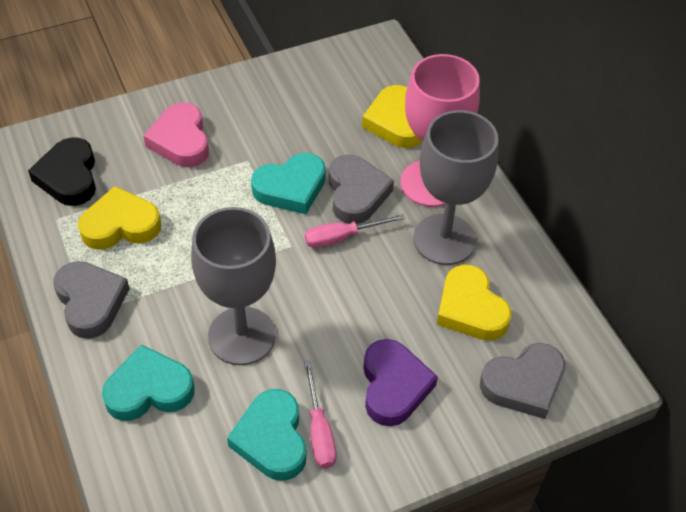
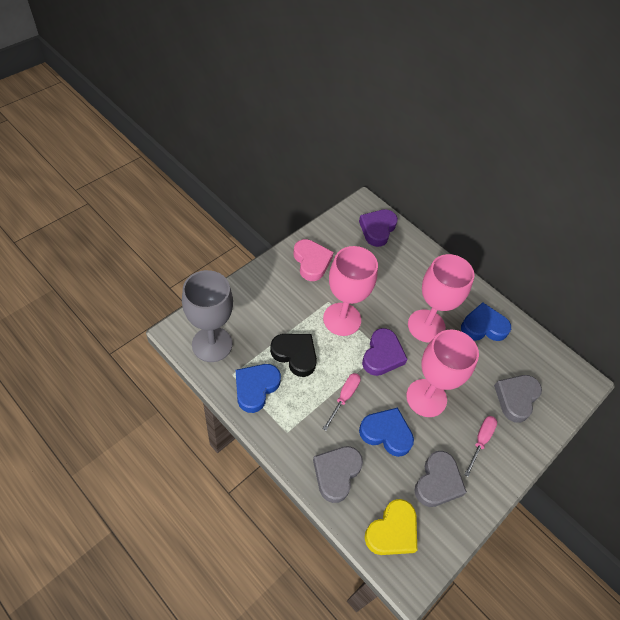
blue heart: none = 0 -> [236,364,281,413] [359,408,414,457] [461,302,511,341] = 3
grey goblet: [191,207,276,365] [413,110,498,265] = 2 -> [182,270,233,362] = 1
pink goblet: [400,54,480,207] = 1 -> [323,246,378,336] [406,330,479,417] [408,254,474,343] = 3
purple heart: [363,339,438,426] = 1 -> [359,209,398,247] [362,328,408,376] = 2
turquoise heart: [102,344,195,421] [227,389,306,481] [251,153,326,214] = 3 -> none = 0
yellow heart: [78,186,161,249] [362,85,422,148] [437,265,511,341] = 3 -> [365,499,417,555] = 1

